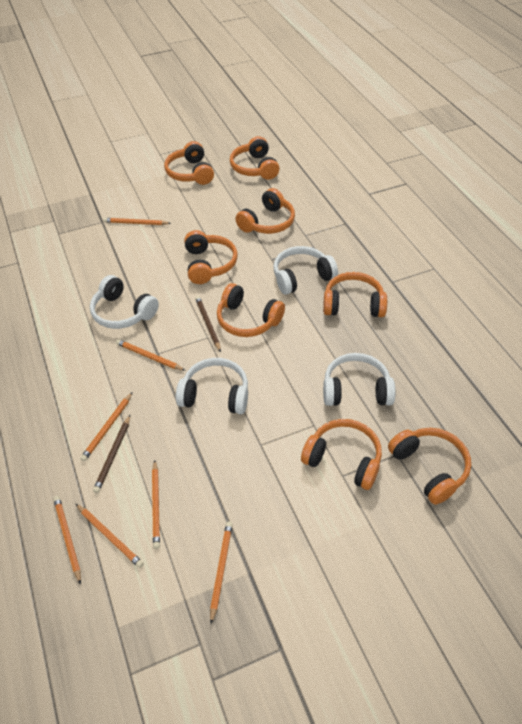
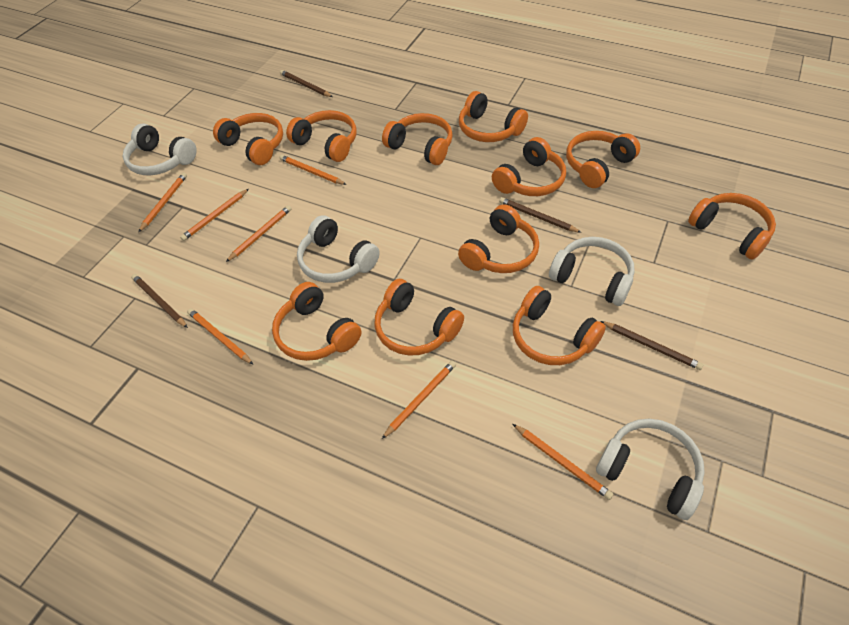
brown pencil: [93,415,130,493] [195,296,221,352] = 2 -> [131,274,188,328] [280,70,333,97] [499,197,582,233] [601,321,703,370] = 4
orange headphones: [164,141,214,185] [184,230,237,284] [217,283,285,337] [230,136,280,180] [235,188,295,234] [301,419,382,490] [323,272,387,317] [388,428,471,505] = 8 -> [213,113,283,165] [272,282,361,361] [286,110,356,162] [374,279,464,355] [382,113,453,165] [458,204,539,273] [459,91,528,142] [492,137,566,196] [513,286,606,365] [566,131,640,188] [688,193,776,260] = 11

